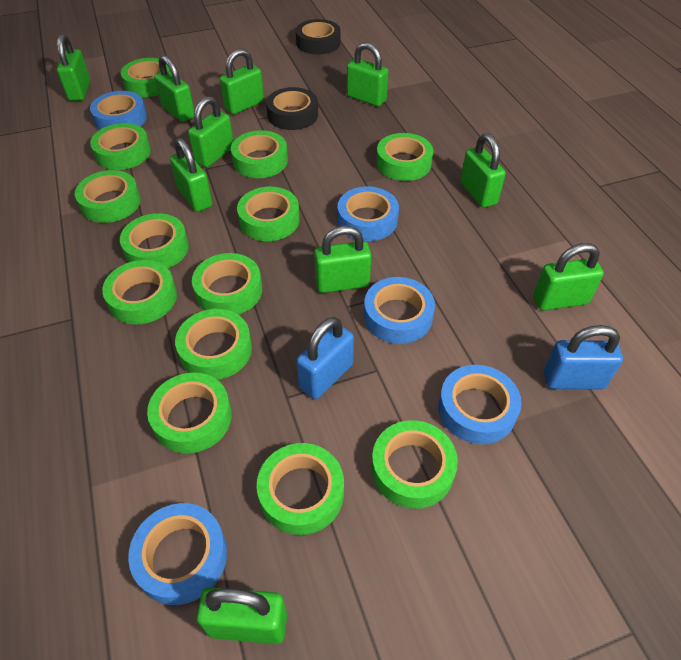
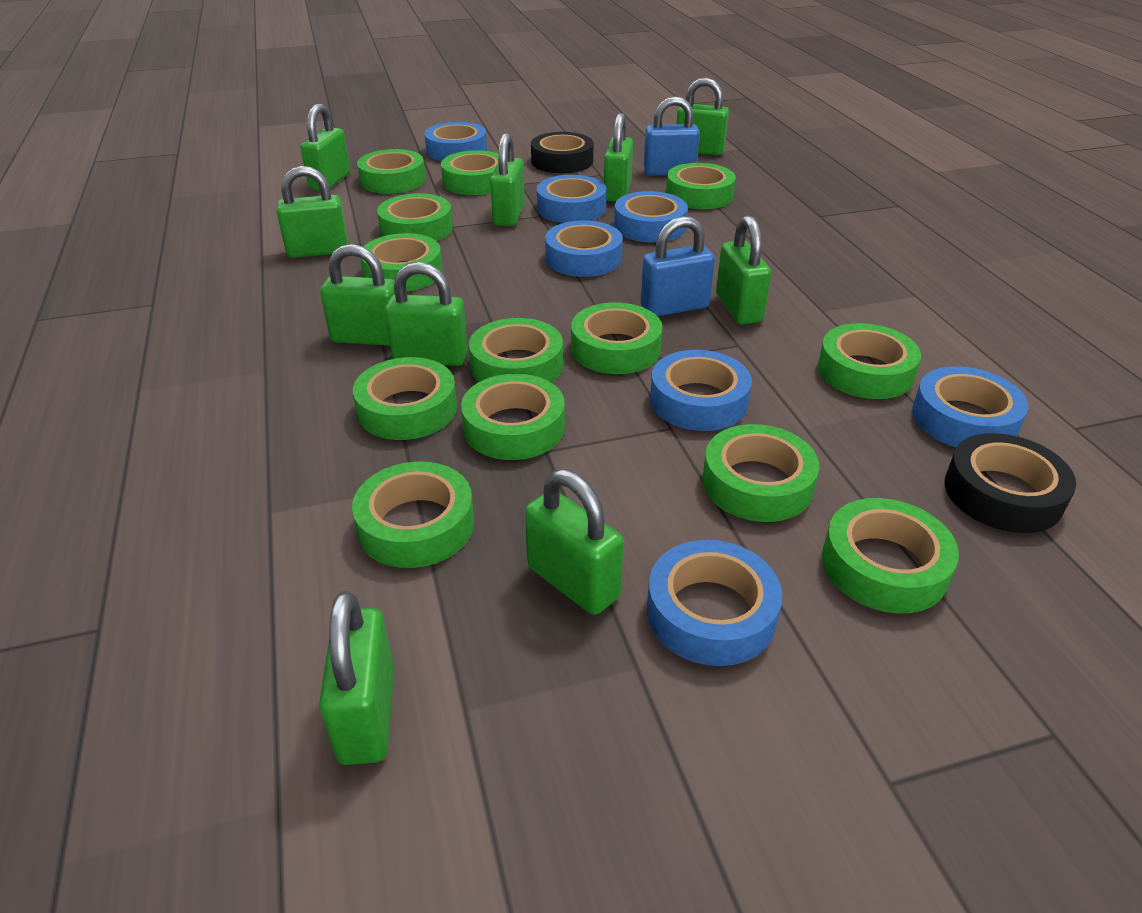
blue tape: [90,91,147,130] [128,503,227,605] [338,186,399,241] [364,277,435,344] [438,365,521,444] = 5 -> [425,122,487,161] [537,175,607,223] [545,220,623,277] [614,191,688,243] [647,540,782,666] [650,350,752,431] [912,366,1028,447] = 7

